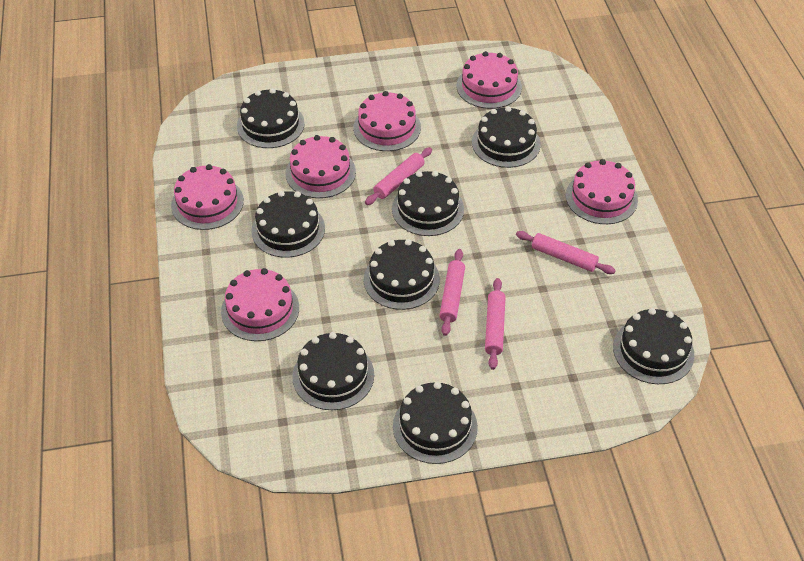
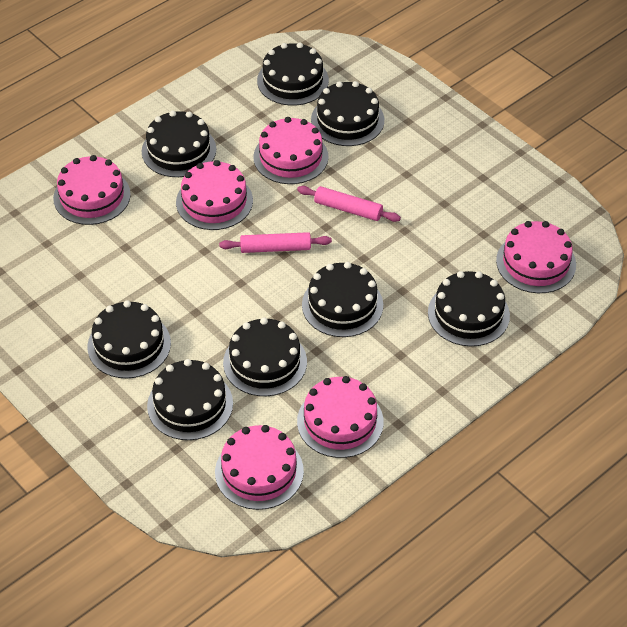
pink rolling pin: [365,147,432,205] [439,249,465,336] [485,278,506,370] [516,231,616,274] = 4 -> [219,232,332,253] [297,186,401,222] = 2

